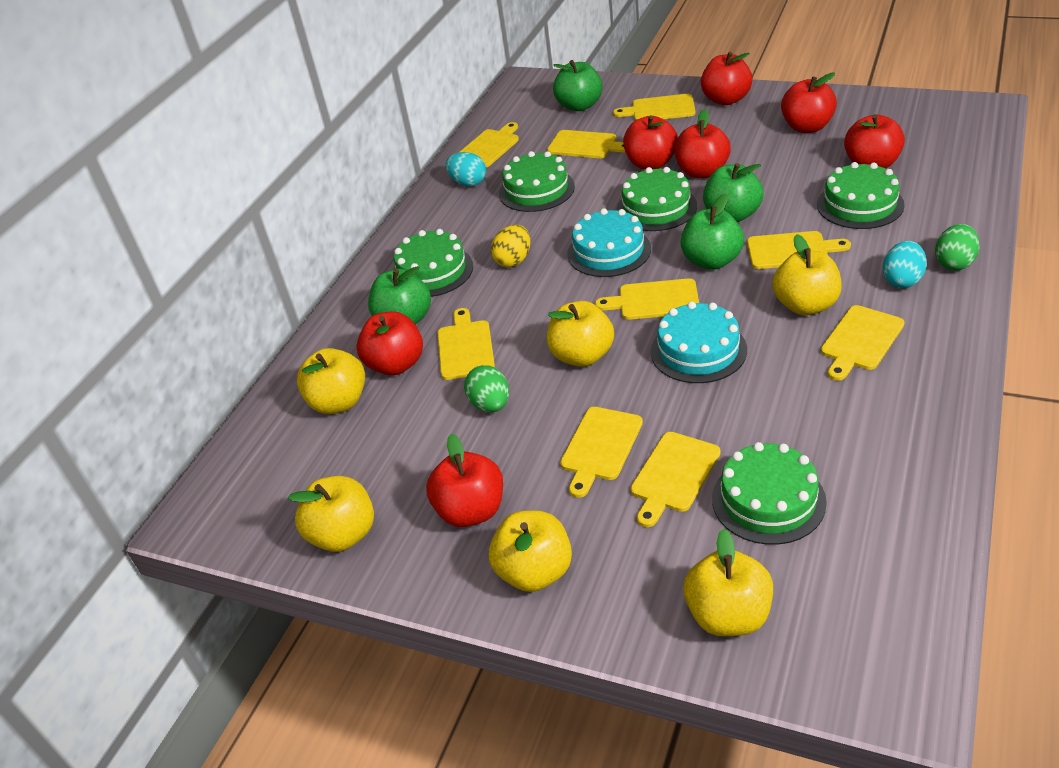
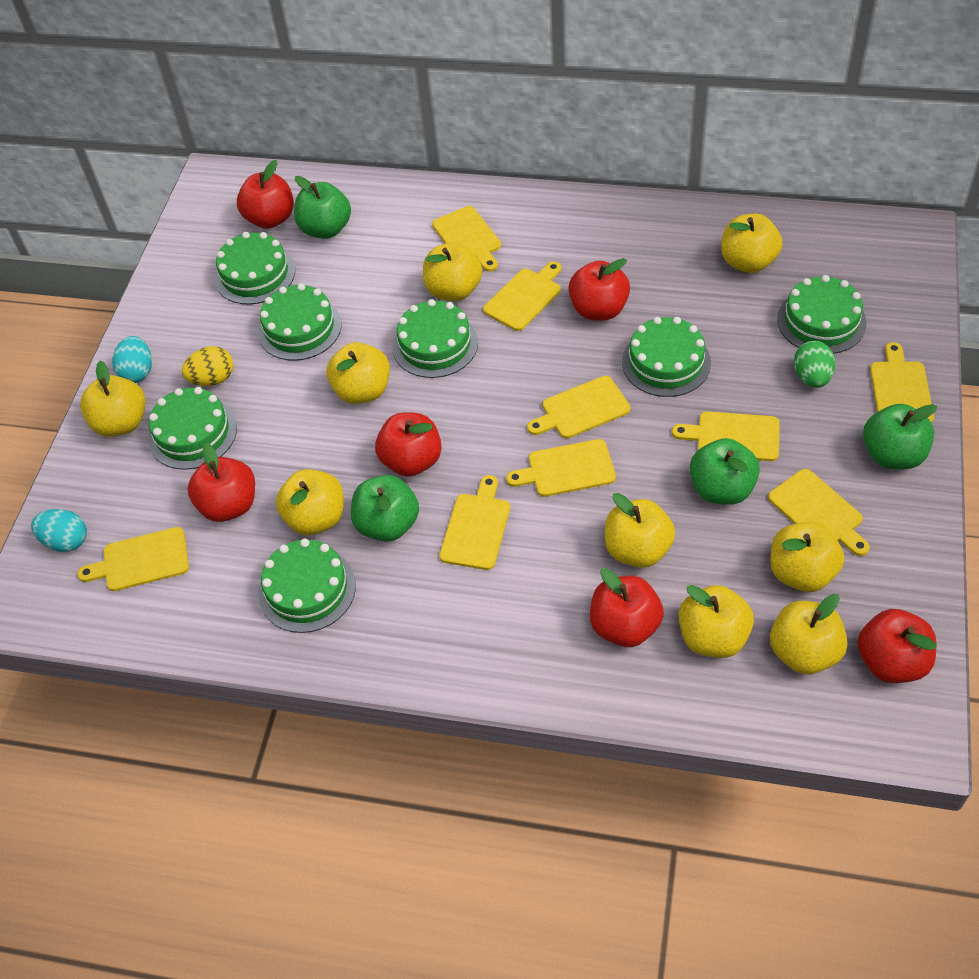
green cake: [393,229,473,297] [499,151,575,212] [617,167,697,231] [712,442,827,545] [817,162,904,229] = 5 -> [148,387,237,470] [214,232,295,304] [258,283,342,361] [258,539,356,633] [392,299,478,378] [622,317,711,397] [777,275,866,354] = 7
green egg: [464,365,509,412] [935,224,980,271] = 2 -> [794,341,835,388] = 1
red apple: [357,311,423,375] [426,434,503,527] [623,115,678,170] [674,109,731,178] [701,52,753,105] [781,72,837,133] [844,114,905,169] = 7 -> [187,443,255,522] [237,160,294,229] [375,413,442,477] [568,258,630,321] [590,568,664,647] [857,609,936,683] = 6
turquoise cake: [567,208,651,277] [651,301,747,383] = 2 -> none = 0
yellow apple: [288,476,374,552] [297,348,365,414] [489,510,572,592] [547,301,614,367] [683,529,773,636] [772,234,842,315] = 6 -> [80,361,146,437] [276,469,344,535] [327,342,390,404] [423,242,482,301] [605,493,675,568] [679,585,754,658] [721,214,782,273] [770,522,844,592] [770,594,847,674] = 9

